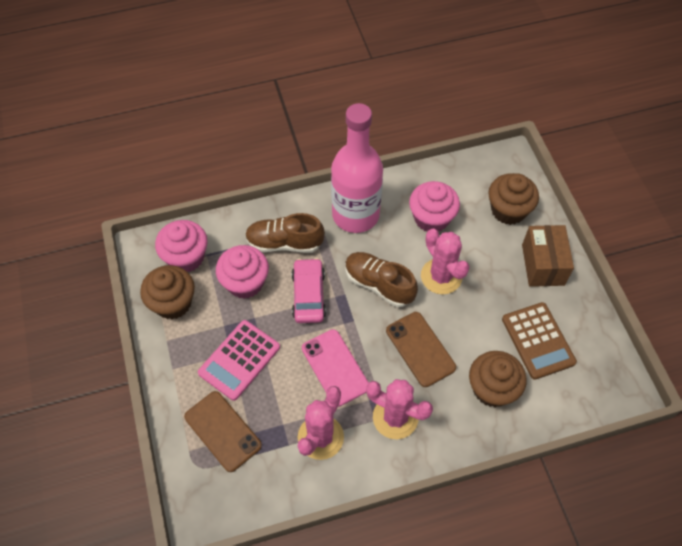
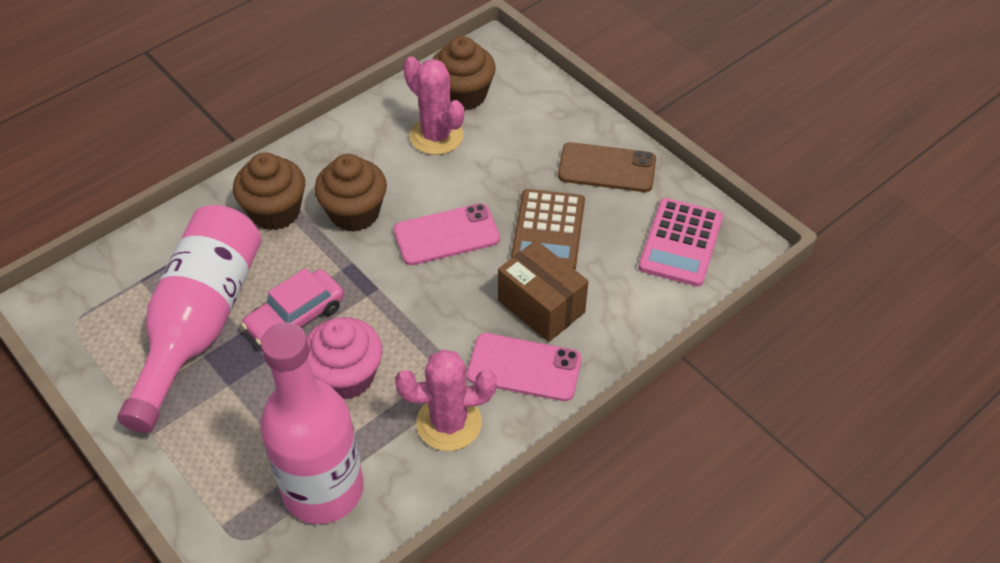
brown phone: [184,391,262,472] [386,312,456,387] = 2 -> [558,142,656,192] = 1
brown shoe: [245,213,325,253] [345,252,418,307] = 2 -> none = 0
pink bottle: [331,103,383,233] = 1 -> [117,205,261,433] [260,322,364,524] = 2
pink cactus: [298,386,344,460] [366,379,433,439] [421,229,470,294] = 3 -> [395,349,496,451] [403,57,464,155] = 2
pink cupcake: [155,220,208,272] [216,245,269,299] [409,181,460,231] = 3 -> [307,317,382,400] = 1
pink phone: [302,329,369,407] = 1 -> [394,203,500,265] [467,333,582,401] = 2

